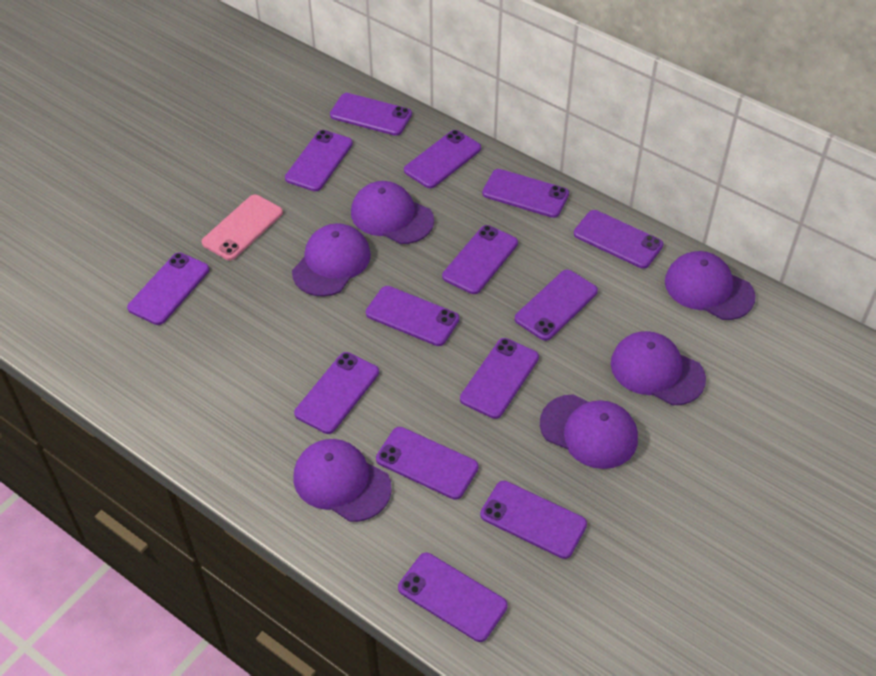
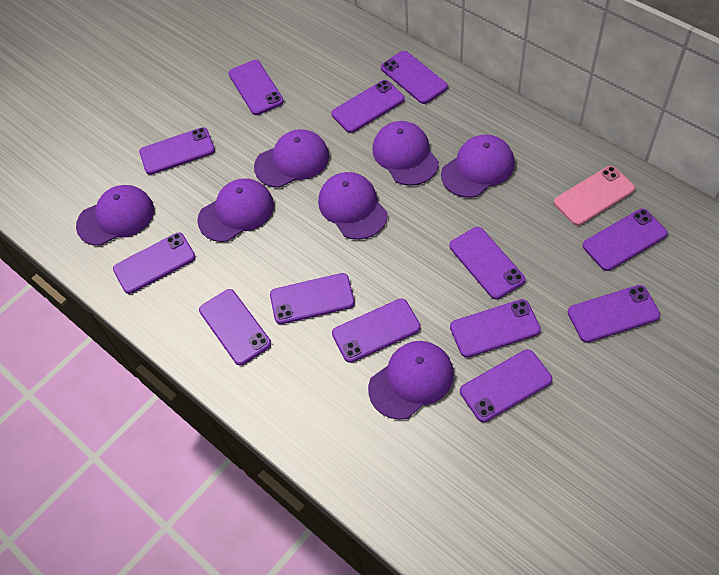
purple cap: [292,223,371,297] [294,439,392,522] [351,181,434,244] [540,394,638,469] [611,331,706,405] [665,251,756,320] = 6 -> [76,185,154,246] [197,178,274,242] [254,129,329,188] [318,172,388,240] [368,341,454,420] [372,121,439,186] [441,135,515,198] = 7
purple phone: [127,253,209,325] [285,130,353,191] [294,352,379,434] [330,93,412,136] [366,286,459,346] [376,427,479,500] [398,553,508,642] [404,130,481,188] [442,225,518,294] [460,338,539,419] [480,481,587,559] [482,169,569,218] [515,270,598,341] [574,210,663,269] = 14 -> [113,233,196,294] [139,127,215,175] [199,289,271,366] [229,60,284,115] [270,273,355,324] [331,80,405,133] [332,299,421,363] [381,51,448,104] [449,227,525,299] [450,299,541,358] [460,349,552,422] [568,285,661,343] [583,209,668,271] = 13

